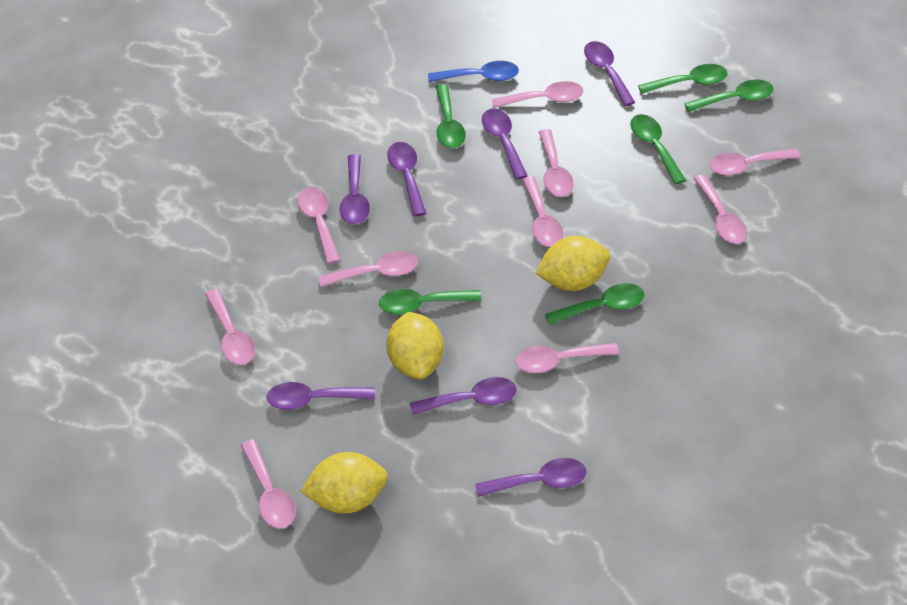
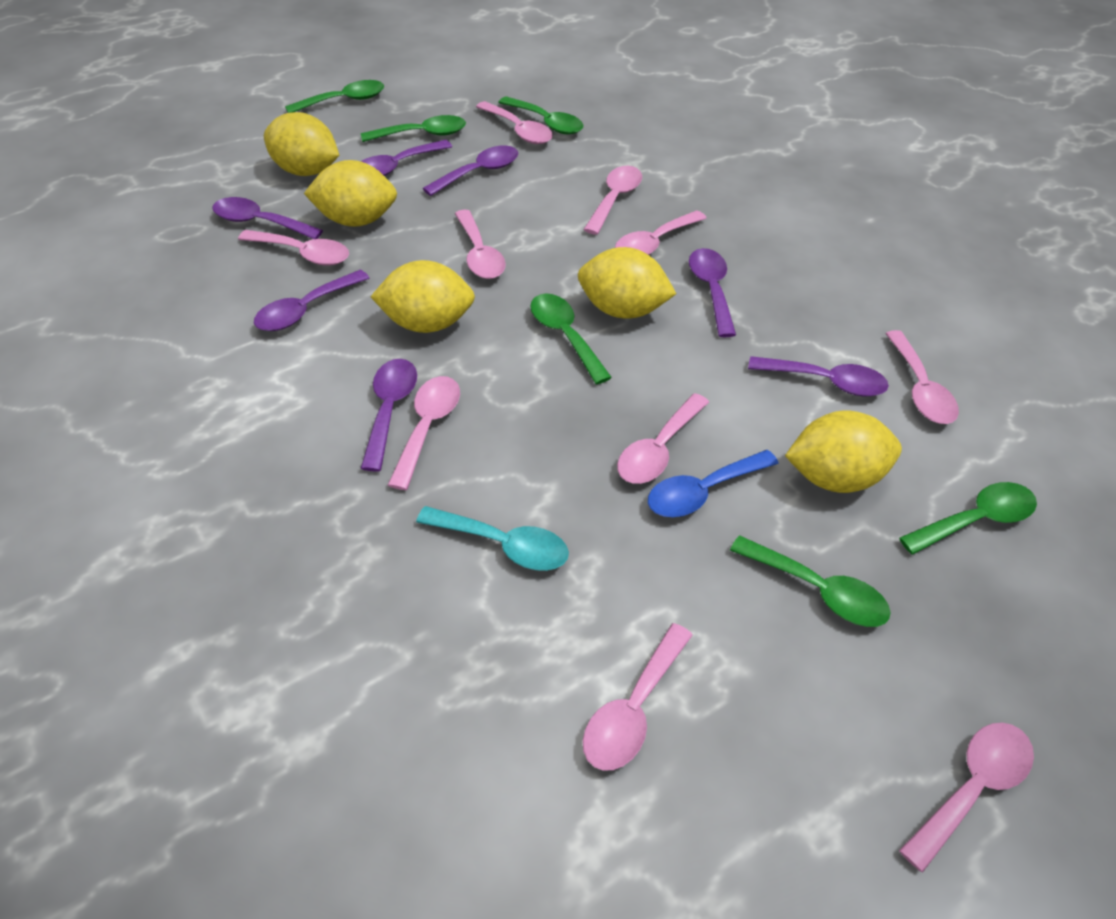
turquoise spoon: none = 0 -> [416,506,569,571] = 1
yellow lemon: [300,452,388,514] [386,312,444,379] [535,236,610,291] = 3 -> [264,112,339,176] [304,160,397,227] [371,260,475,333] [578,247,676,319] [785,410,902,493] = 5

